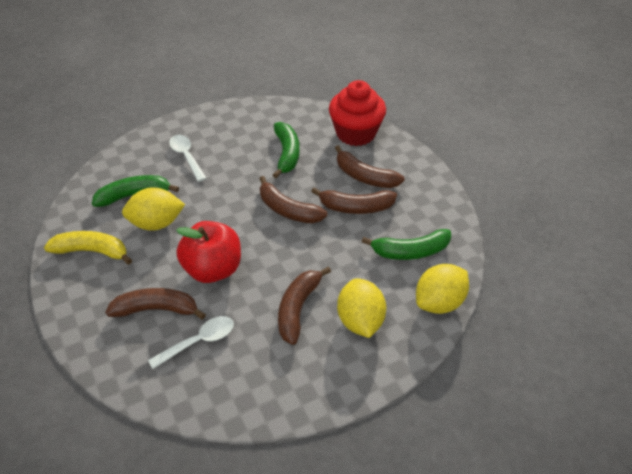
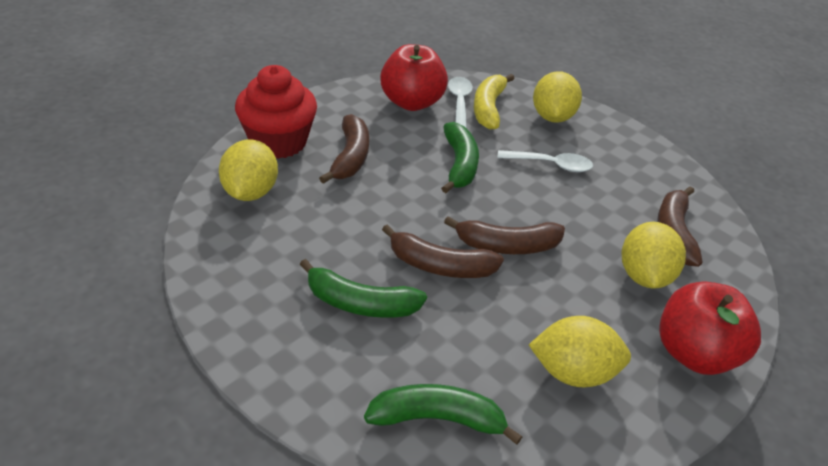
brown banana: [105,288,206,320] [259,176,327,223] [278,267,331,345] [311,188,397,214] [335,145,405,188] = 5 -> [319,114,369,184] [382,224,504,278] [444,216,565,254] [657,186,703,267] = 4
red apple: [176,221,241,283] = 1 -> [380,44,448,111] [659,281,761,375] = 2
yellow lemon: [122,187,185,231] [337,278,386,338] [416,264,469,314] = 3 -> [219,140,278,201] [529,316,631,387] [533,71,582,123] [622,222,686,289] = 4

